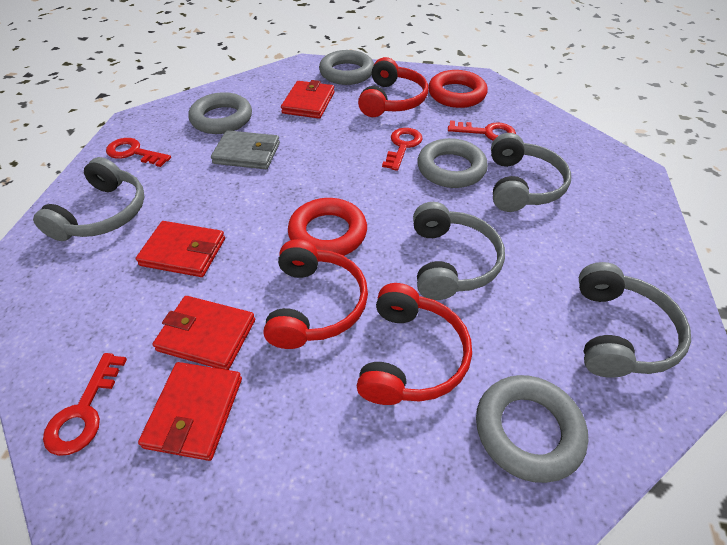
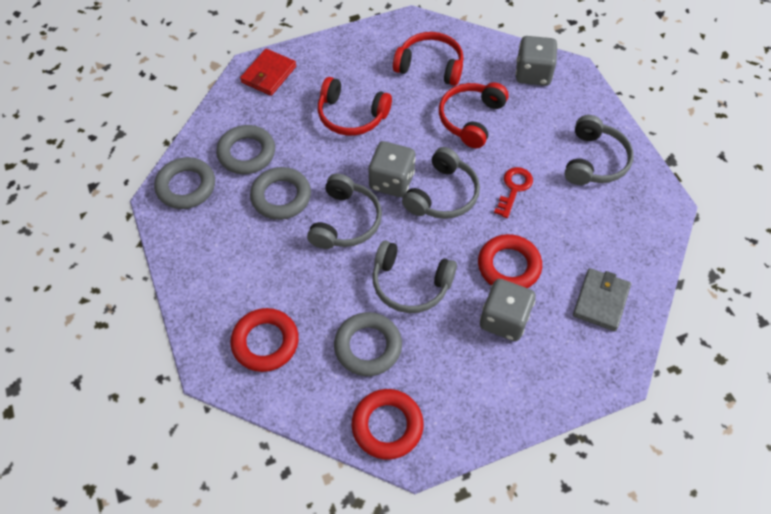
grey dice: none = 0 -> [369,141,416,197] [480,279,536,341] [516,36,557,86] = 3
red key: [43,353,127,456] [106,138,171,167] [382,128,423,171] [448,120,516,141] = 4 -> [494,167,533,218] = 1
red ring: [288,198,367,256] [428,70,488,108] = 2 -> [231,308,299,372] [352,389,423,459] [478,234,542,288] = 3
red wallet: [136,221,225,277] [138,362,242,461] [153,296,255,370] [281,80,335,119] = 4 -> [240,49,296,96] = 1

